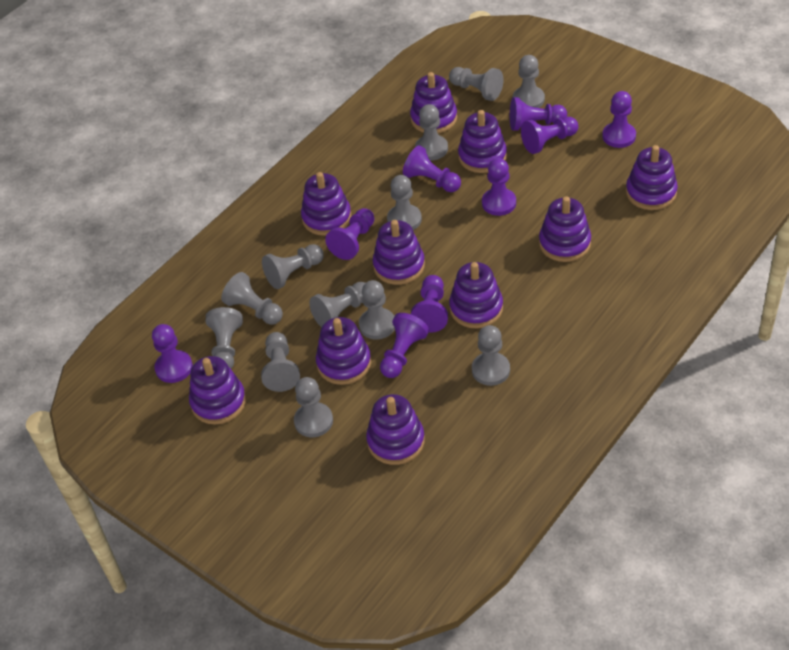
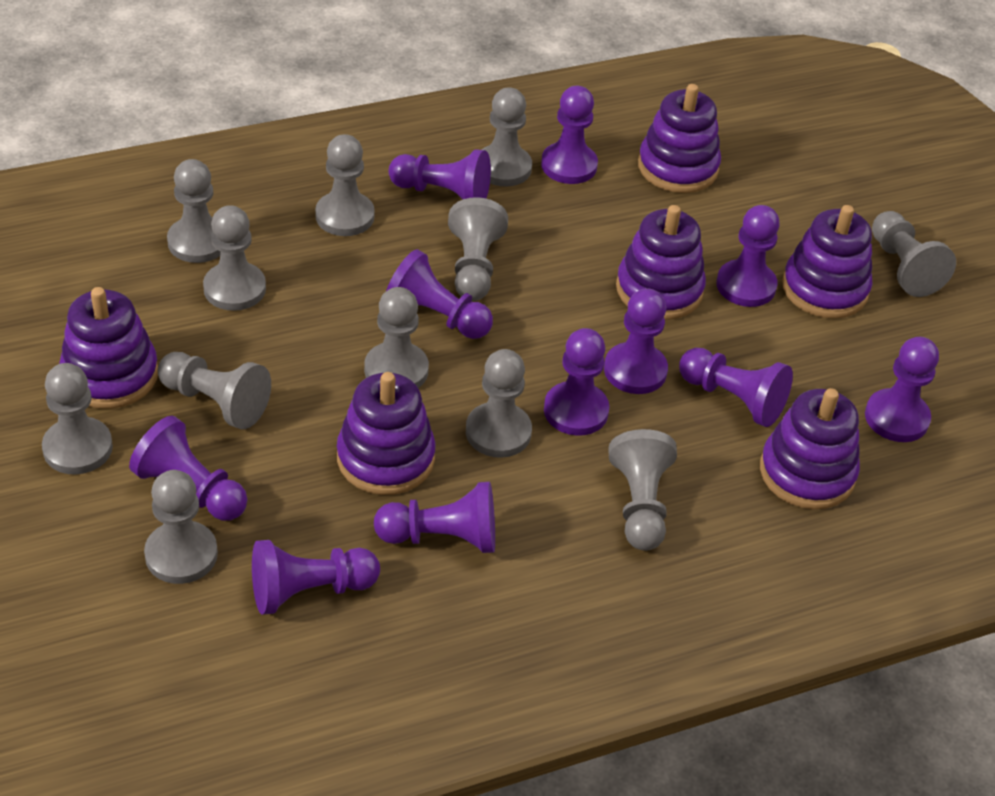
purple pawn: [152,324,193,383] [325,208,374,260] [380,313,429,378] [403,145,461,192] [411,275,448,333] [482,158,516,216] [510,97,567,131] [521,117,578,154] [602,91,636,148] = 9 -> [129,416,247,521] [252,540,380,615] [374,482,495,553] [386,249,493,339] [388,149,491,199] [541,86,598,184] [544,328,610,436] [604,288,668,394] [679,348,793,427] [716,205,780,307] [865,337,939,442] = 11
purple stacking toy: [189,356,246,425] [301,172,351,236] [316,317,371,385] [366,394,425,465] [372,220,425,285] [410,72,457,133] [449,262,503,328] [458,110,507,173] [539,196,591,262] [626,145,678,210] = 10 -> [59,287,158,409] [337,372,436,495] [616,205,706,320] [638,84,721,193] [760,388,860,509] [782,205,872,319] = 6

